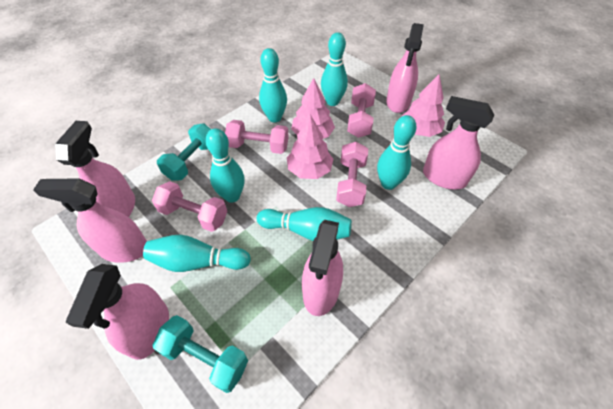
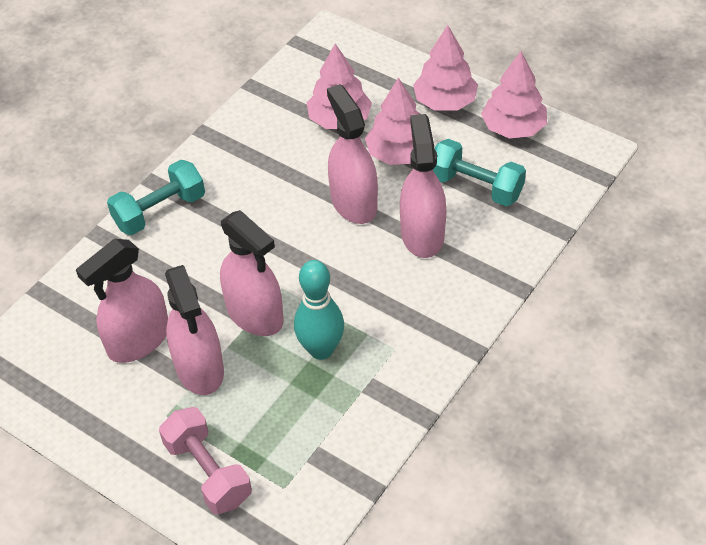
pink dumbbell: [152,181,227,232] [225,120,289,154] [336,142,368,207] [347,83,376,138] = 4 -> [159,407,252,514] = 1
pink spray bottle: [33,178,147,263] [55,121,135,217] [66,264,169,360] [302,220,343,316] [386,23,424,113] [423,96,494,190] = 6 -> [76,239,168,363] [165,265,224,395] [220,210,284,336] [327,84,378,224] [400,114,446,258] = 5
pink tree: [287,114,334,179] [291,78,335,139] [401,74,445,137] = 3 -> [307,44,372,129] [365,77,420,165] [413,25,478,111] [481,51,547,139] = 4
turquoise bowling pin: [143,235,251,272] [205,128,245,203] [257,207,352,241] [259,48,287,123] [321,32,348,106] [377,115,417,190] = 6 -> [294,260,344,360] = 1

